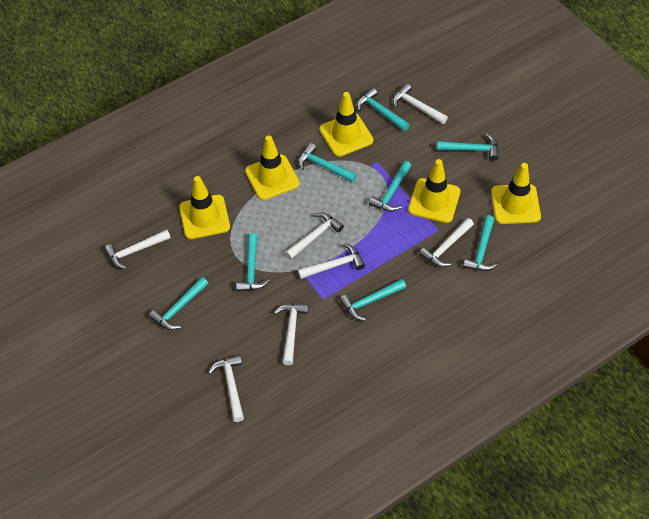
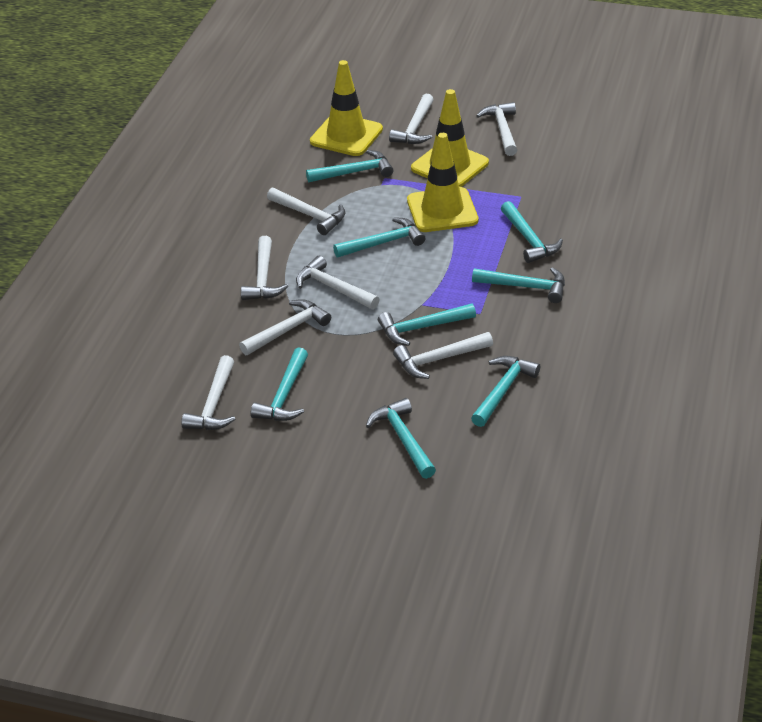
white hammer: [104,229,171,269] [208,355,244,422] [274,304,308,365] [285,213,344,260] [298,243,365,279] [393,83,448,124] [419,218,474,267] = 7 -> [181,355,235,430] [239,299,331,355] [241,236,288,300] [267,188,345,235] [296,256,380,309] [389,94,434,144] [393,332,493,379] [476,102,517,156] = 8
yellow traffic cone: [179,176,230,239] [245,135,300,200] [319,92,373,157] [408,159,460,223] [491,163,541,224] = 5 -> [310,60,383,156] [407,133,478,232] [411,89,489,187] = 3

